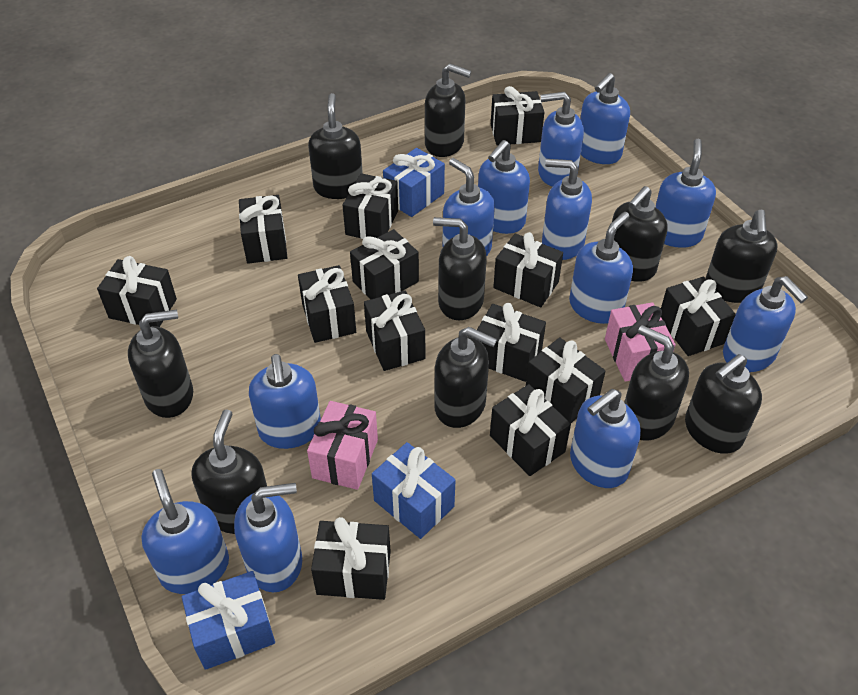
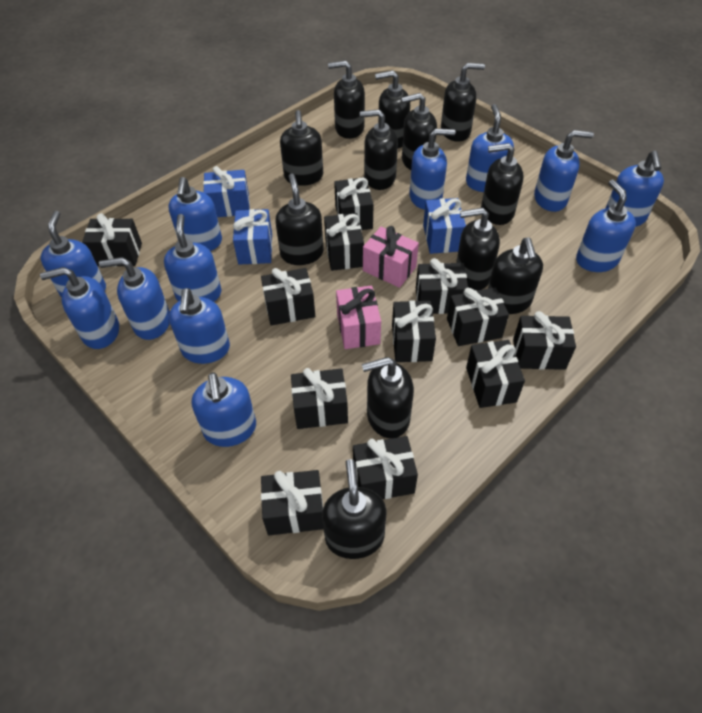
black gift: [97,256,177,327] [239,195,287,264] [298,265,356,343] [311,517,391,600] [343,173,398,239] [350,229,419,300] [364,290,425,371] [477,303,546,382] [490,384,571,476] [491,86,544,145] [493,232,563,307] [526,337,605,423] [661,276,736,356] = 13 -> [82,213,142,267] [261,268,315,326] [261,470,324,535] [291,368,348,429] [324,213,364,271] [334,177,374,230] [353,436,418,499] [392,300,436,362] [416,258,468,314] [447,287,509,346] [466,340,525,408] [513,311,576,370] = 12
black soap dispenser: [128,310,193,418] [192,409,267,534] [308,93,363,199] [425,64,471,157] [433,217,487,320] [434,327,497,428] [612,186,668,282] [624,325,689,441] [685,354,762,454] [706,210,777,303] = 10 -> [276,173,324,265] [280,110,323,186] [322,459,386,559] [328,60,365,139] [360,109,398,190] [362,357,414,439] [375,70,410,148] [401,93,437,170] [441,63,485,142] [456,208,500,291] [481,143,524,225] [488,237,543,314] = 12

